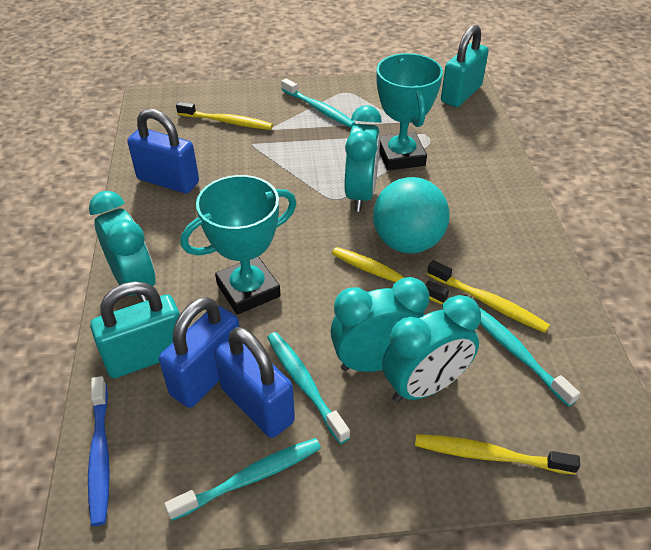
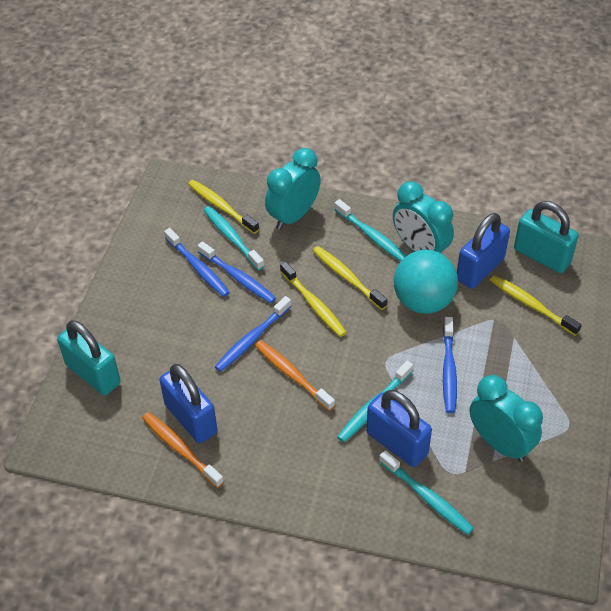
blue toothbrush: [88,376,110,526] = 1 -> [164,228,230,297] [197,241,276,303] [215,296,291,372] [443,317,457,413] = 4
orange toothbrush: none = 0 -> [142,412,224,488] [255,340,335,411] = 2
turquoise clock: [89,191,156,302] [330,277,430,372] [344,105,382,212] [382,295,481,403] = 4 -> [265,148,321,230] [393,181,454,253] [470,375,543,462] = 3
turquoise trophy: [181,175,297,315] [376,53,443,171] = 2 -> none = 0

